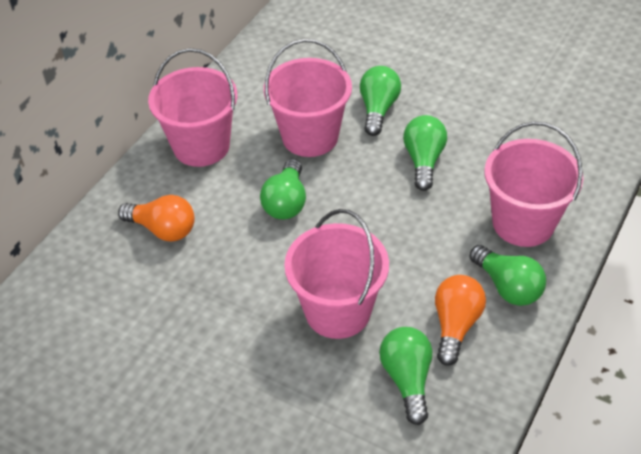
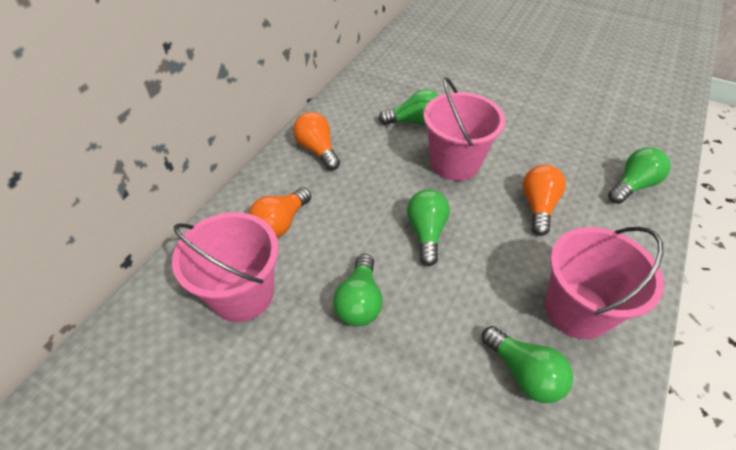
orange light bulb: [118,195,195,241] [435,275,486,366] = 2 -> [248,187,311,238] [293,112,340,170] [522,165,566,236] = 3
pink bucket: [148,48,237,167] [264,39,352,157] [284,209,389,339] [485,121,583,247] = 4 -> [172,212,279,322] [424,77,505,181] [545,226,664,339] = 3

